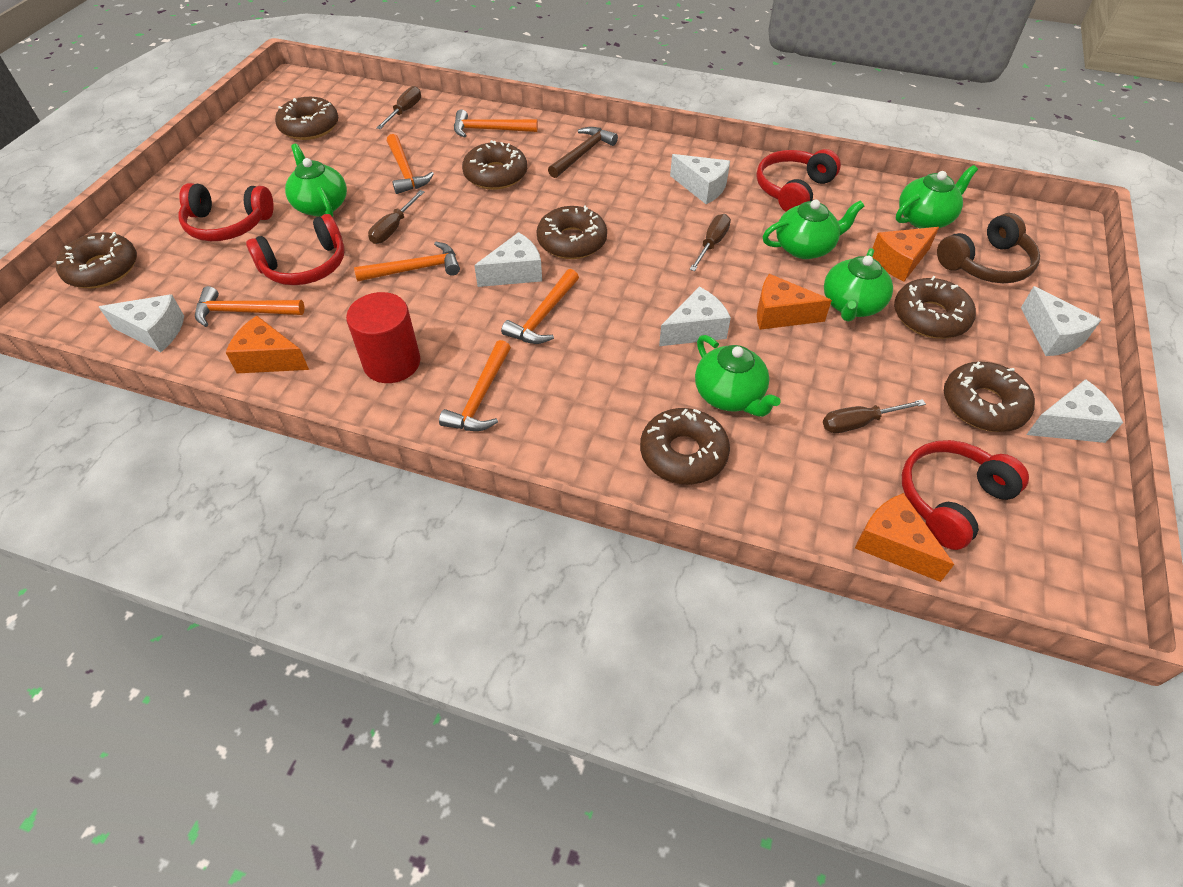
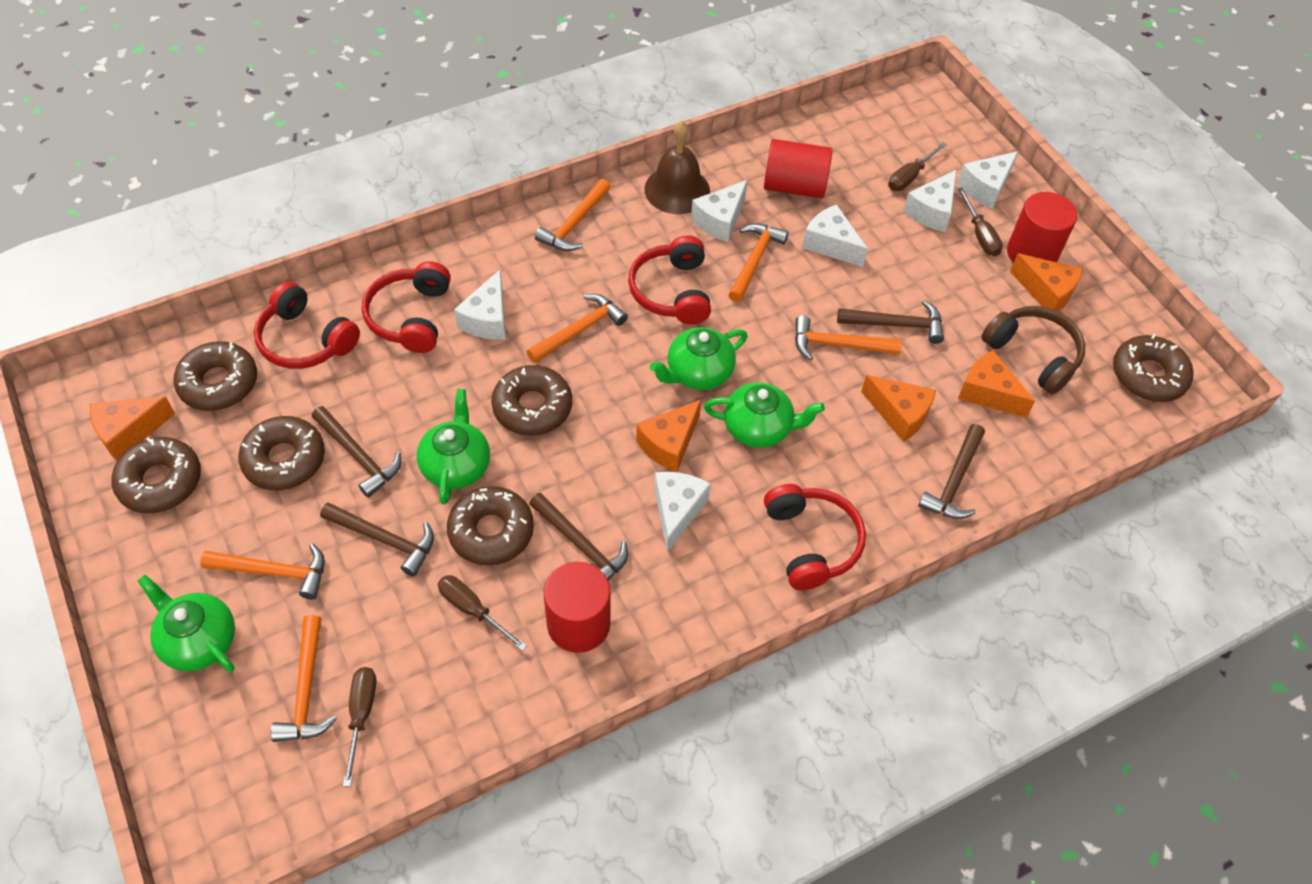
brown bell: none = 0 -> [644,121,710,214] = 1
brown donut: [56,232,137,288] [275,97,338,140] [462,140,527,190] [536,206,607,259] [640,408,730,485] [894,276,976,339] [944,361,1035,432] = 7 -> [111,437,201,513] [174,341,257,411] [238,416,325,490] [447,486,534,565] [491,365,572,435] [1113,334,1193,402] = 6
brown hammer: [548,127,618,178] = 1 -> [312,406,401,498] [320,502,434,576] [529,493,628,581] [837,300,944,344] [918,424,985,519] = 5
green teapot: [285,144,347,217] [695,335,781,417] [763,199,864,259] [824,248,893,322] [896,165,978,228] = 5 -> [138,575,235,672] [417,389,490,505] [650,327,748,390] [704,382,825,448] = 4
orange cheese: [225,316,309,373] [757,274,832,330] [855,493,954,582] [872,227,939,282] = 4 -> [90,397,175,460] [636,400,701,472] [861,375,936,442] [958,350,1035,418] [1010,253,1083,312] = 5
red cylinder: [346,292,420,383] = 1 -> [544,562,610,653] [764,139,832,198] [1007,192,1077,263] = 3

